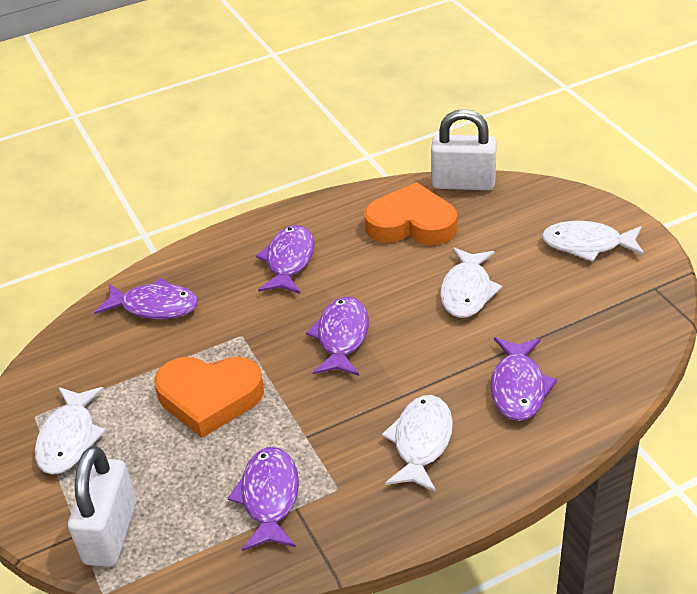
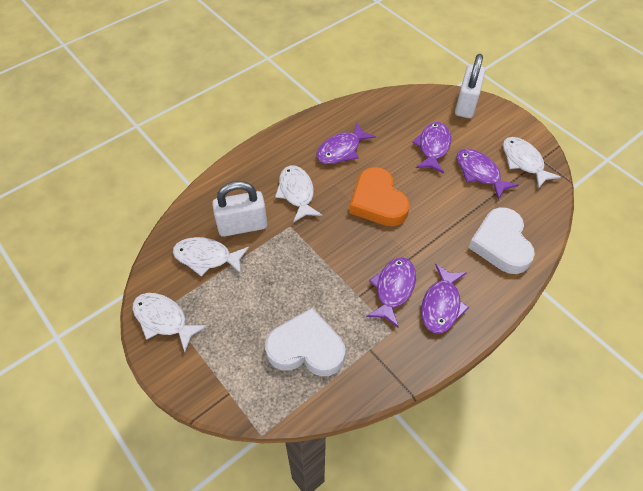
orange heart: [154,357,264,438] [364,182,457,245] = 2 -> [350,167,410,226] = 1
white heart: none = 0 -> [265,308,345,376] [468,207,535,274] = 2

